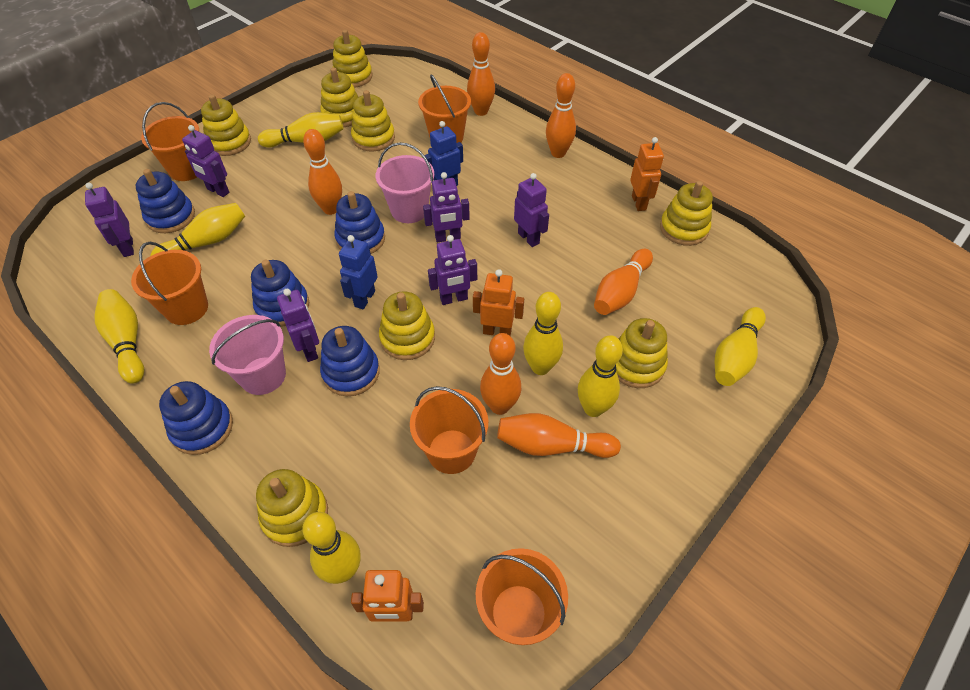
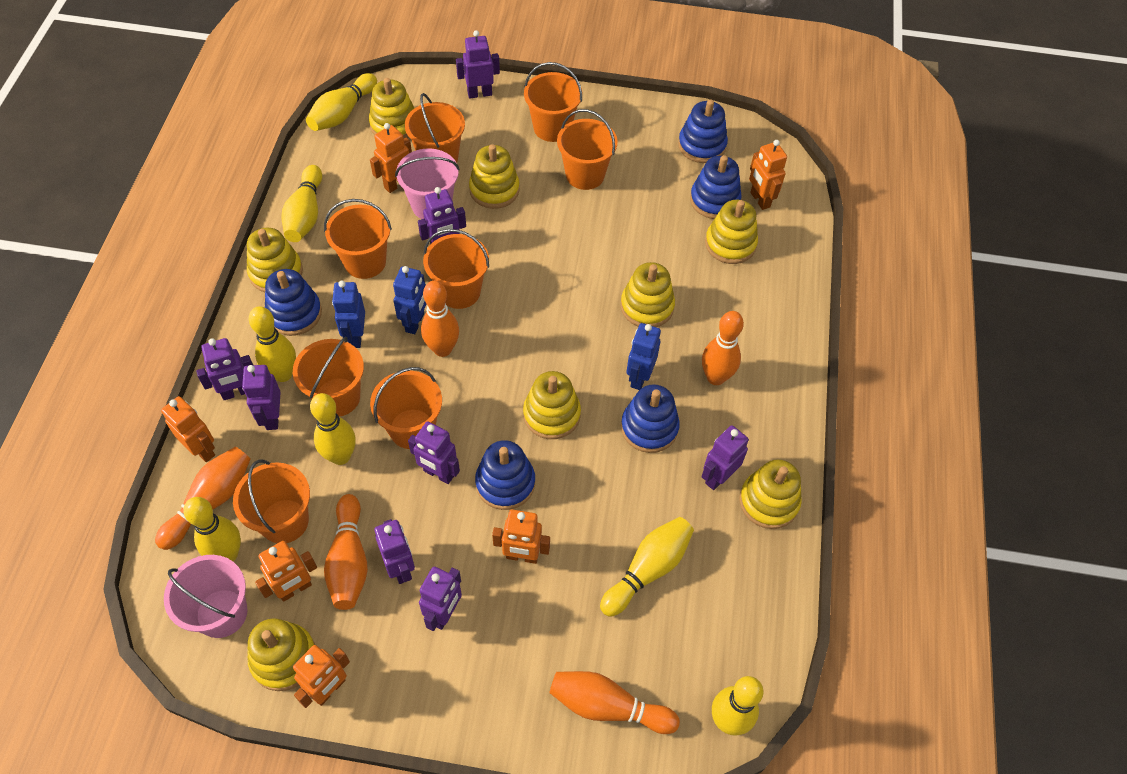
blue robot: [339,235,378,309] [423,121,463,186] = 2 -> [332,281,365,348] [393,266,426,334] [626,323,661,390] = 3
orange bowling pin: [303,129,342,215] [467,32,495,116] [480,333,521,415] [497,413,621,458] [546,73,576,158] [594,249,653,315] = 6 -> [155,446,251,550] [324,494,368,610] [421,281,459,357] [549,671,680,734] [702,311,744,385] = 5
orange bucket: [131,242,208,325] [141,102,199,181] [410,386,488,474] [418,74,471,143] [475,548,568,645] = 5 -> [233,459,310,543] [293,337,364,417] [324,199,392,279] [370,367,442,449] [405,93,465,163] [423,229,489,309] [524,62,582,142] [557,109,617,190] = 8
orange robot: [351,570,424,622] [473,269,524,336] [630,137,664,211] = 3 -> [161,396,215,462] [255,541,317,602] [293,645,350,708] [370,123,412,193] [492,509,550,564] [749,140,787,210] = 6
purple robot: [85,183,134,257] [182,125,229,197] [277,289,319,362] [423,172,470,243] [428,235,477,305] [514,173,549,247] = 6 -> [196,338,253,400] [242,365,281,430] [374,519,415,584] [408,421,460,484] [418,187,466,244] [419,567,462,631] [456,30,500,99] [702,425,749,490] = 8

